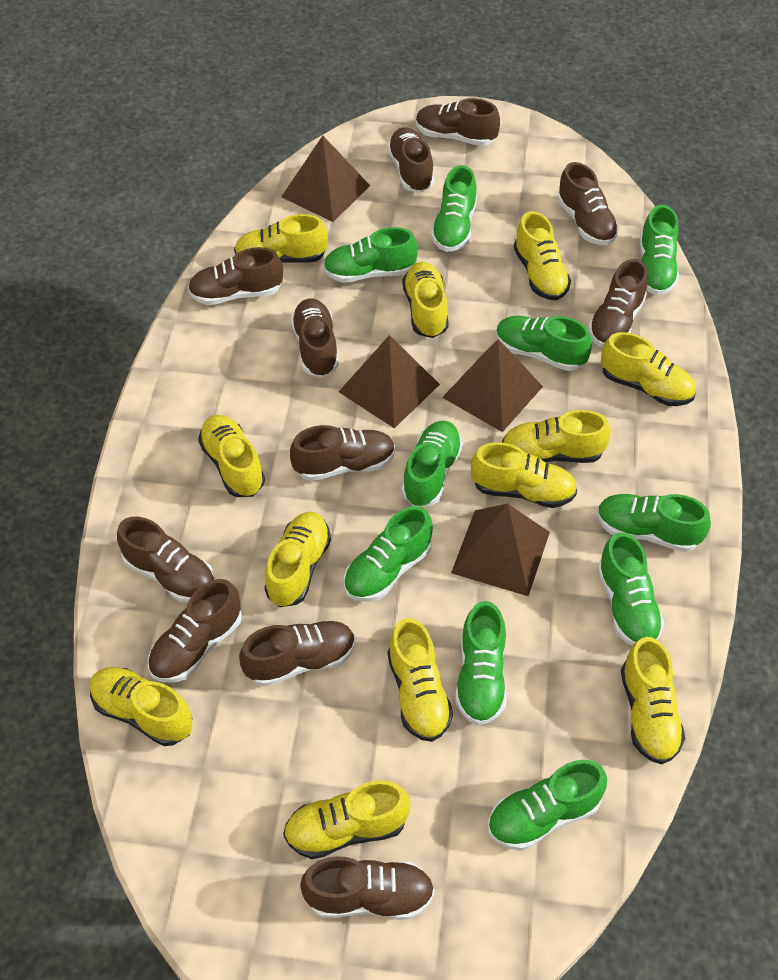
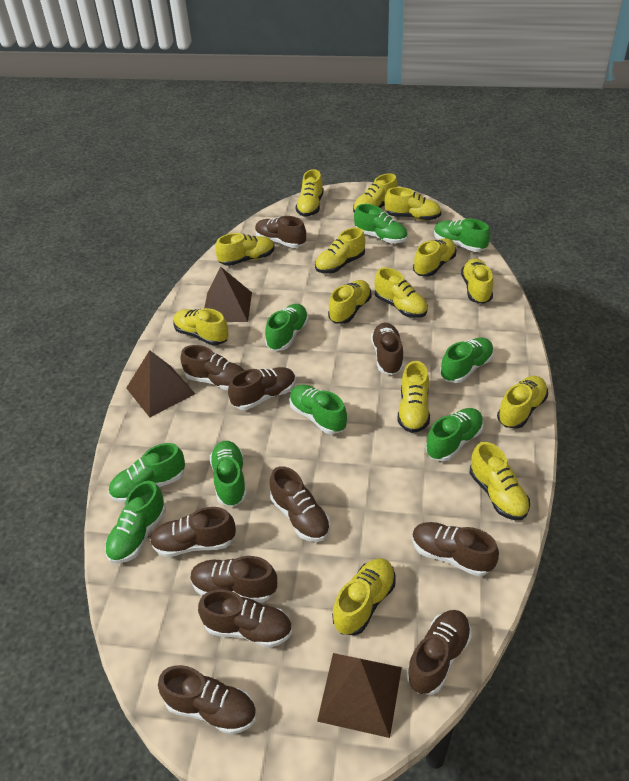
brown pyramid: [281,136,370,222] [339,335,440,428] [442,339,543,432] [451,504,550,596] = 4 -> [126,350,195,417] [204,267,252,322] [317,653,402,738] = 3
green shoe: [323,227,418,283] [344,506,433,602] [402,421,463,507] [431,165,477,252] [455,601,507,725] [488,760,607,851] [496,316,592,371] [597,494,711,552] [597,532,665,646] [640,205,679,295] = 10 -> [105,481,166,564] [108,443,185,503] [210,441,247,507] [265,304,309,351] [289,384,347,434] [354,204,408,243] [426,408,484,461] [434,219,490,252] [440,337,494,383] = 9
yellow shoe: [90,667,193,746] [198,415,265,497] [234,214,328,263] [264,512,331,607] [283,780,410,859] [388,618,453,742] [402,262,449,338] [471,442,577,508] [502,410,611,463] [514,211,571,300] [601,332,696,406] [621,637,685,764] = 12 -> [173,308,229,345] [215,233,275,266] [296,169,324,217] [315,227,365,274] [328,280,371,324] [332,558,396,635] [353,173,398,213] [374,268,428,318] [384,187,441,220] [397,361,430,433] [413,238,457,277] [461,259,493,304] [470,442,530,520] [497,376,548,429] = 14

